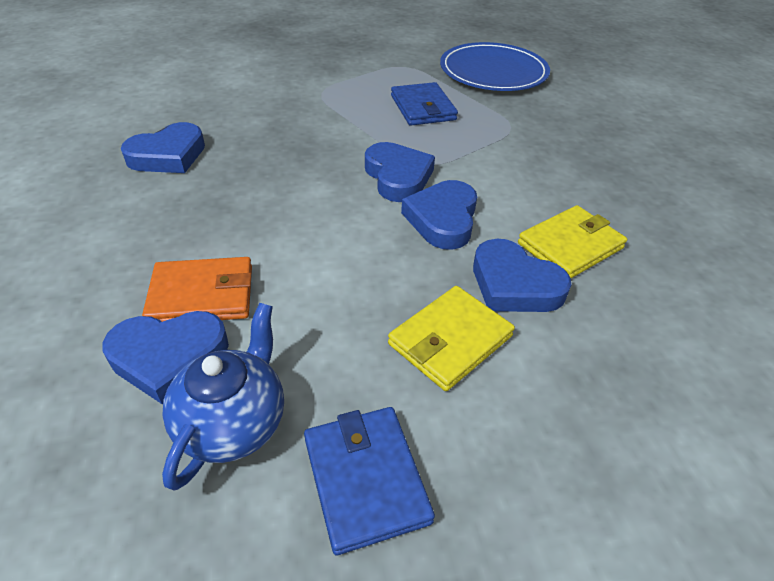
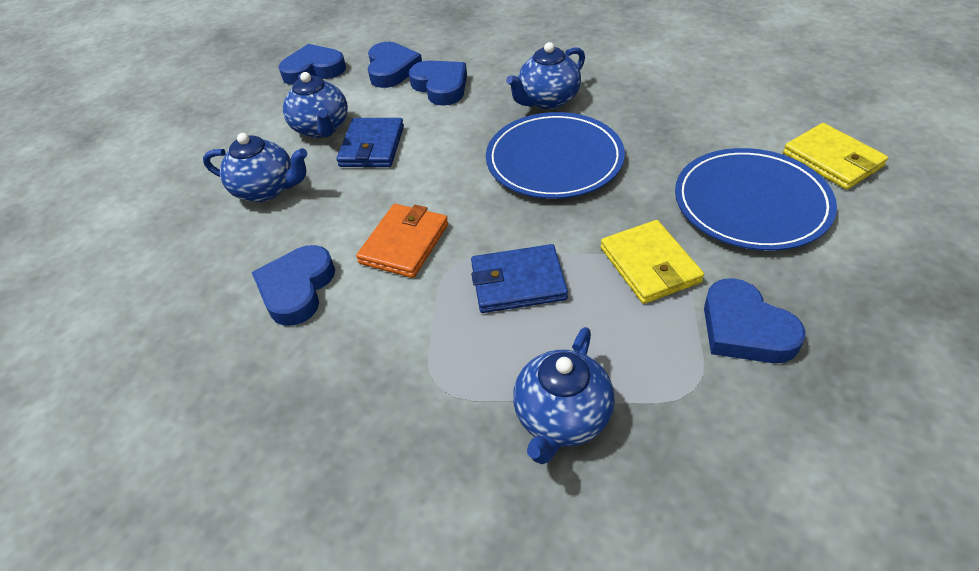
blue plate: [440,42,550,91] = 1 -> [486,112,625,199] [675,148,837,251] = 2
blue teapot: [162,303,284,491] = 1 -> [203,133,308,202] [283,72,348,138] [506,42,585,109] [513,327,615,464] = 4

